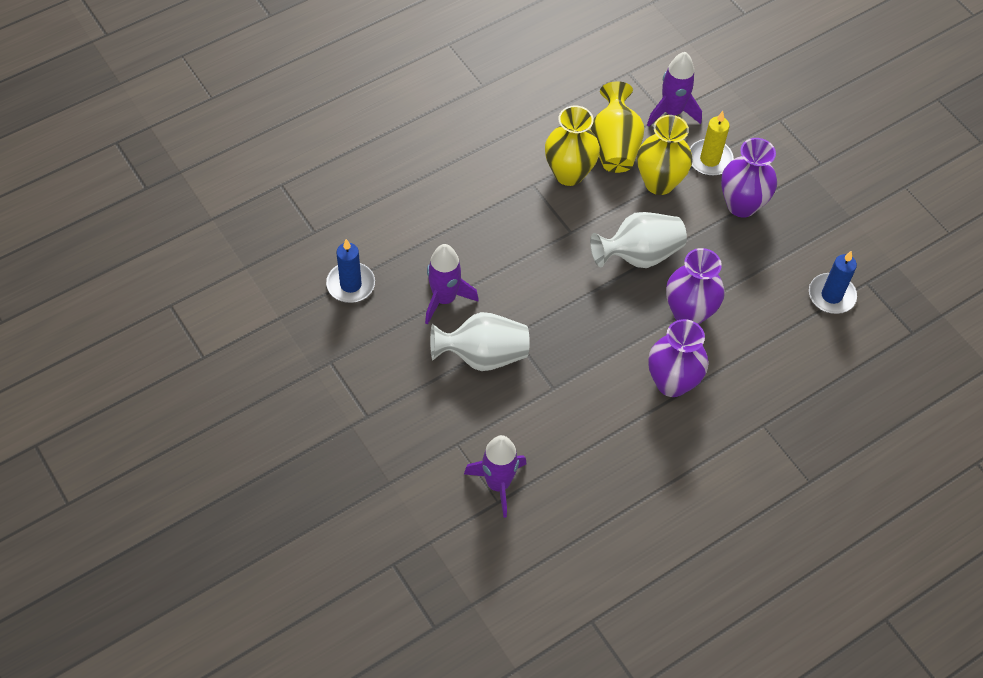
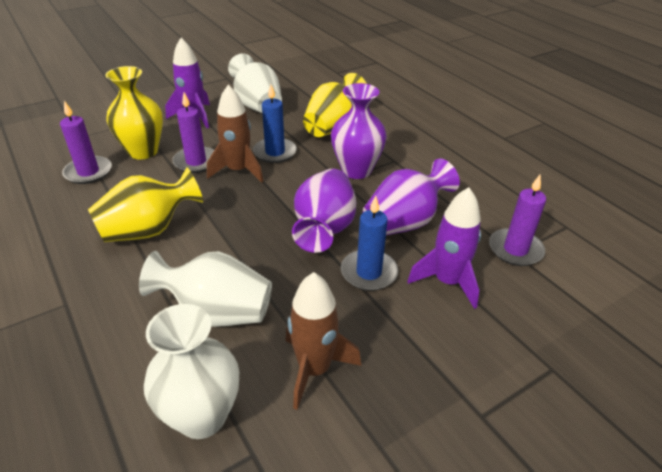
brown rocket: none = 0 -> [207,85,263,183] [286,272,361,410] = 2
purple candle: none = 0 -> [60,101,112,184] [172,93,214,173] [489,175,546,266] = 3
purple rocket: [425,244,479,324] [464,435,527,518] [647,52,702,127] = 3 -> [165,38,210,128] [407,187,481,309] = 2
white vase: [430,312,530,371] [590,212,687,268] = 2 -> [139,251,272,327] [144,304,239,439] [228,53,282,113] = 3
yellow candle: [690,111,734,176] = 1 -> none = 0

